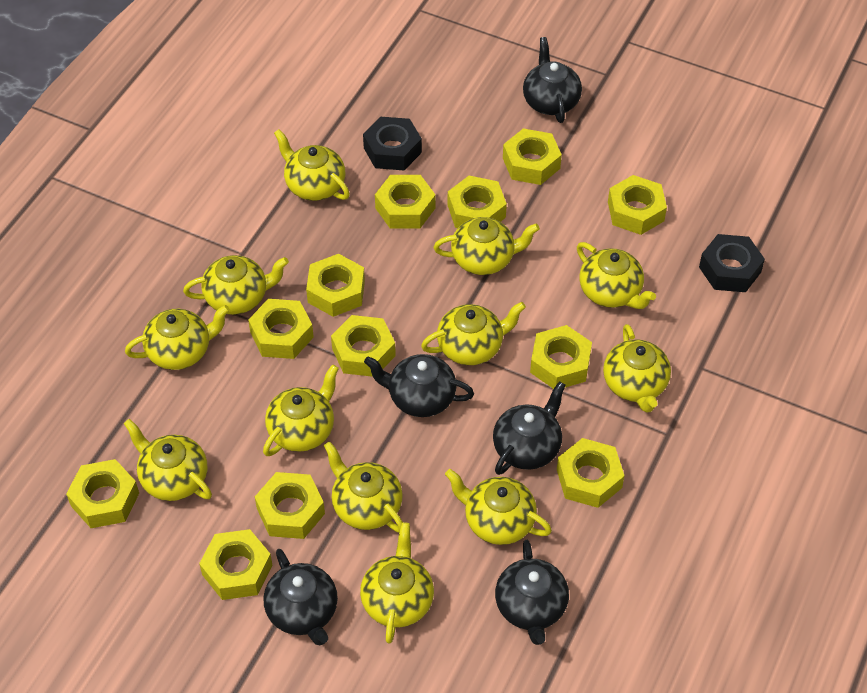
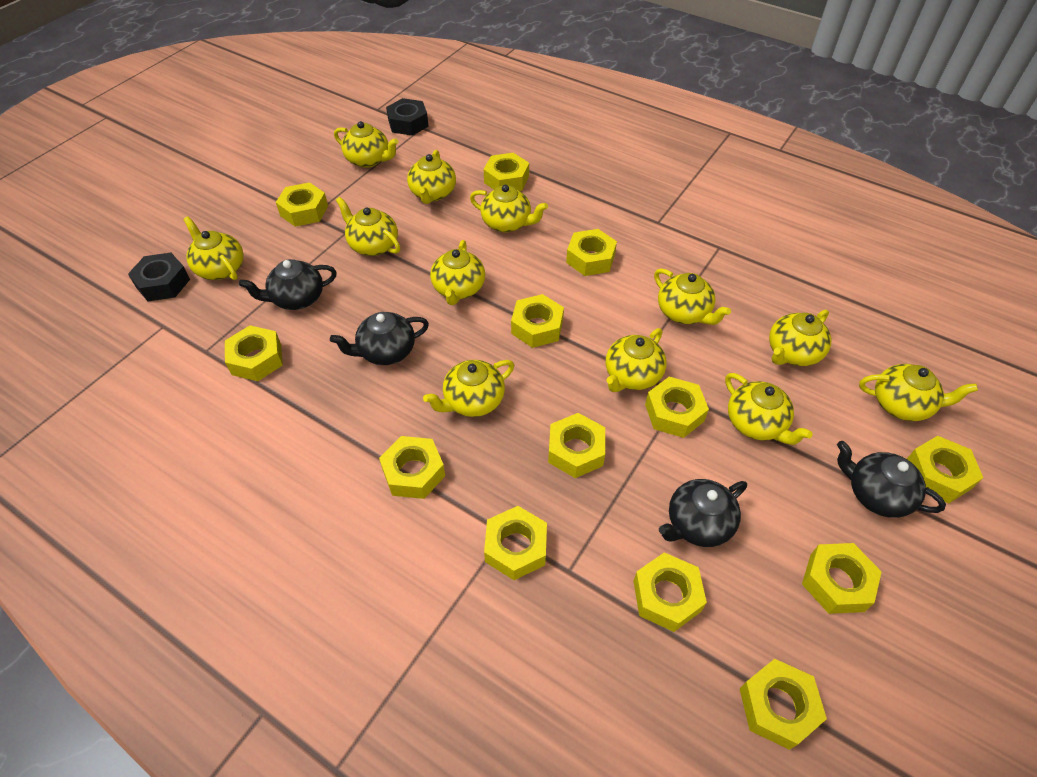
black teapot: [263,549,338,645] [364,354,474,417] [493,381,566,475] [495,540,569,645] [523,37,582,123] = 5 -> [239,259,337,310] [330,312,429,365] [659,479,747,547] [837,441,946,518] = 4
yellow nut: [66,459,139,528] [199,529,273,600] [248,299,314,359] [255,472,325,539] [306,254,365,317] [331,315,396,377] [375,175,436,229] [448,176,507,228] [503,128,562,185] [530,325,592,389] [557,438,624,508] [608,175,667,235] = 12 -> [225,325,283,381] [276,182,328,227] [379,436,445,499] [484,153,529,191] [484,506,547,580] [511,294,564,348] [548,413,605,478] [566,229,617,276] [633,552,707,632] [645,377,709,438] [740,659,827,750] [802,543,882,614] [907,436,983,503] = 13

